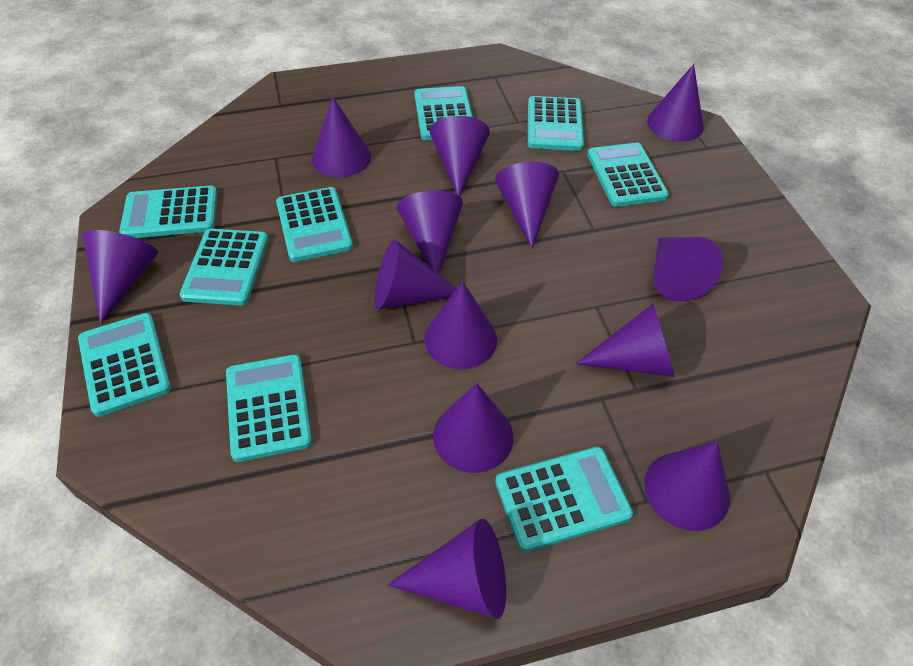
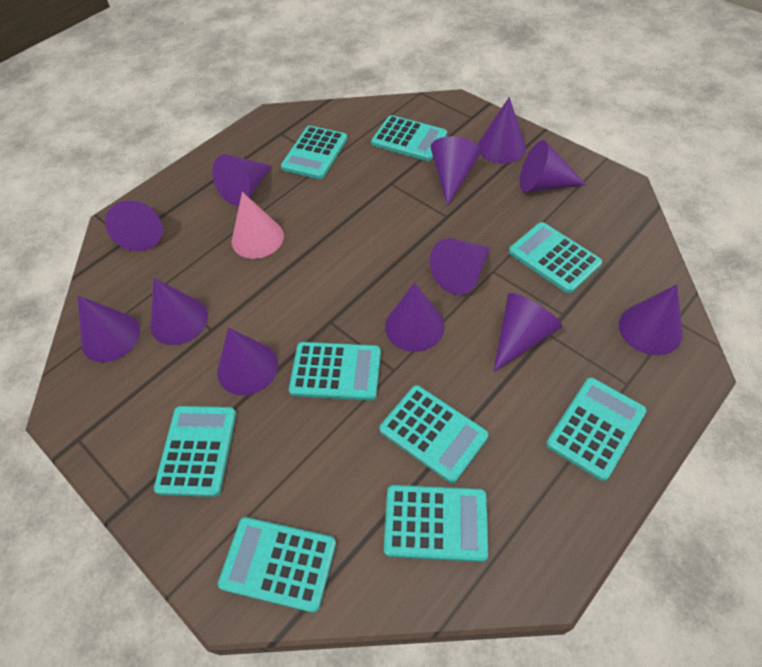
pink cone: none = 0 -> [231,192,284,259] = 1
purple cone: [82,230,158,324] [312,97,371,177] [374,239,456,309] [387,518,506,619] [397,190,463,274] [424,281,497,369] [430,116,490,196] [433,383,513,473] [495,162,559,248] [575,303,675,377] [644,441,730,531] [647,64,704,142] [654,237,723,302] = 13 -> [78,296,140,362] [105,201,163,251] [150,278,208,345] [213,154,272,206] [217,328,278,395] [385,283,445,352] [430,238,490,295] [431,136,481,206] [478,97,526,164] [493,293,562,372] [520,140,586,192] [619,284,683,355] = 12

